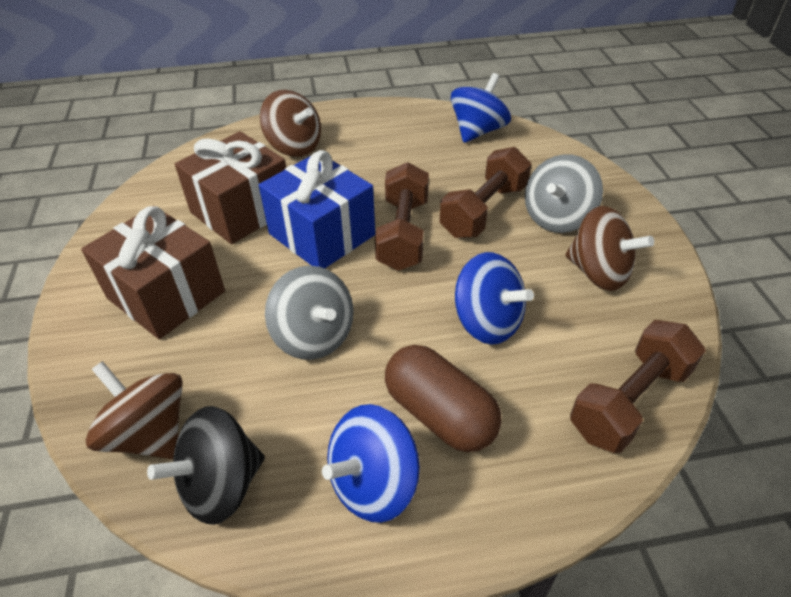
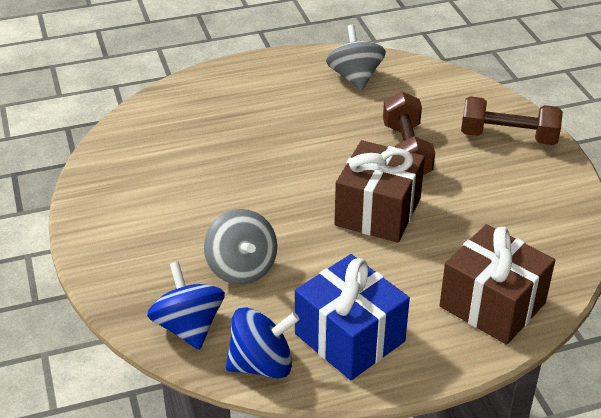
black spinning top: [147,406,265,525] = 1 -> none = 0
blue spinning top: [322,404,420,523] [451,73,511,143] [455,252,534,345] = 3 -> [147,261,225,350] [226,307,300,379] = 2
brown capsule: [385,345,502,452] = 1 -> none = 0
brown dumbbell: [375,162,429,271] [440,147,532,238] [570,320,706,453] = 3 -> [383,91,435,175] [461,96,563,145] = 2
brown spinning top: [86,361,183,459] [260,90,321,157] [566,206,654,291] = 3 -> none = 0

